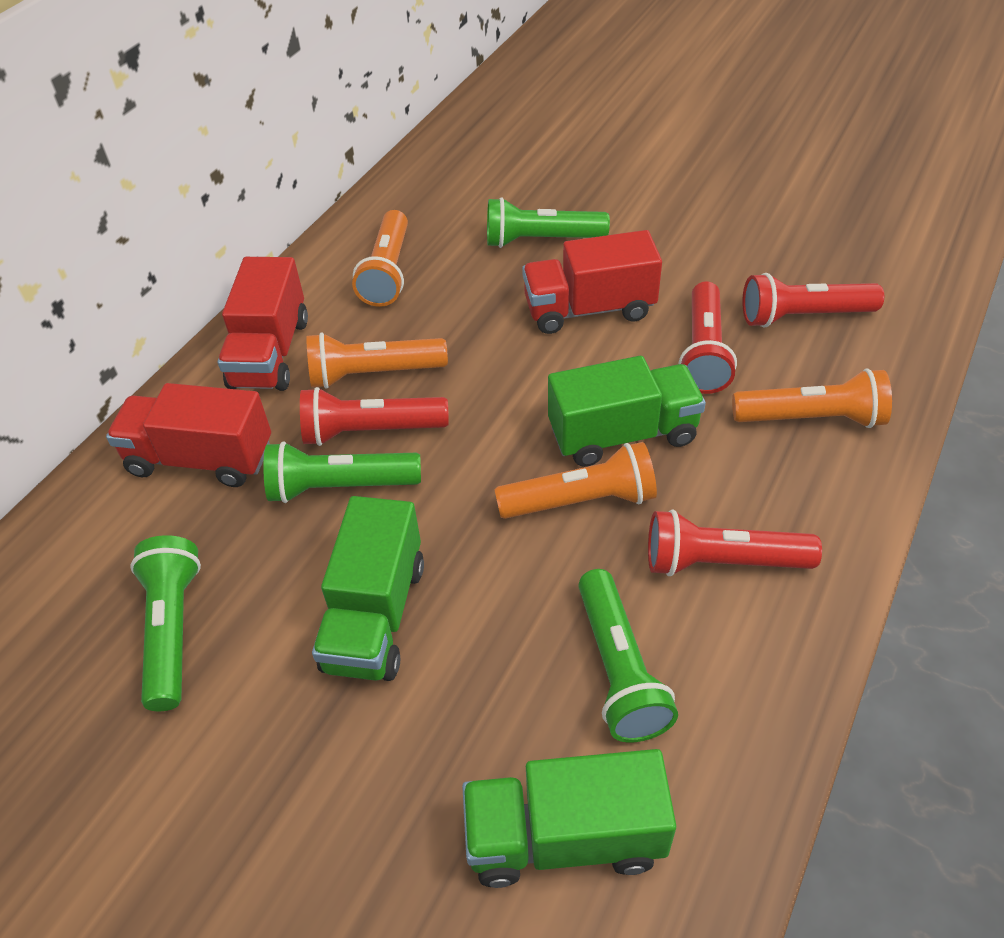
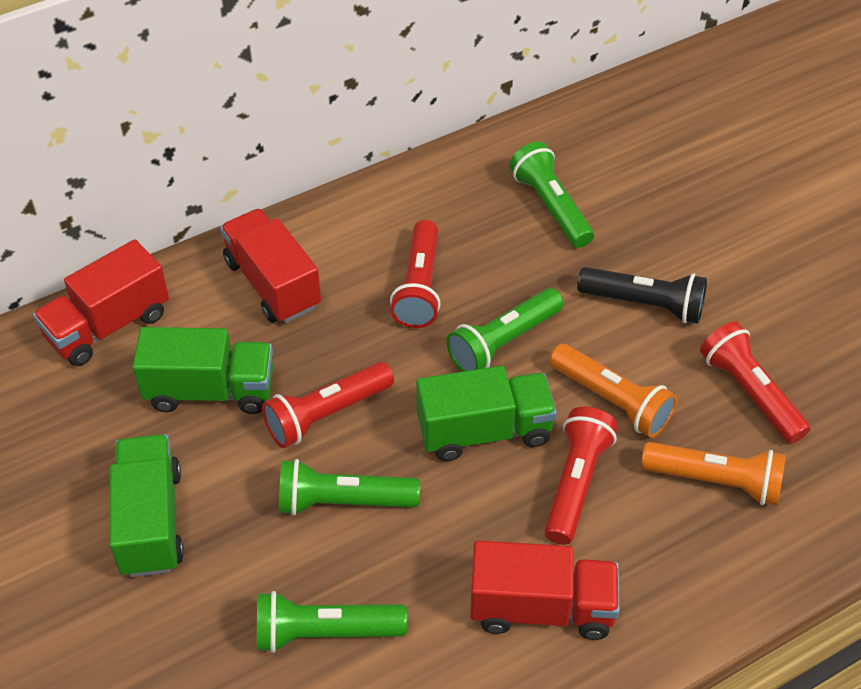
black flashlight: none = 0 -> [577,267,707,324] = 1
orange flashlight: [306,332,448,389] [352,210,408,307] [494,442,657,519] [732,369,892,428] = 4 -> [549,344,677,438] [641,442,786,506] = 2

